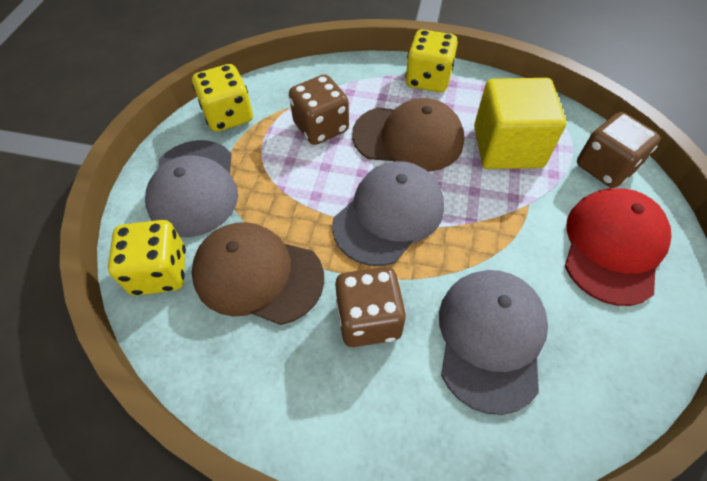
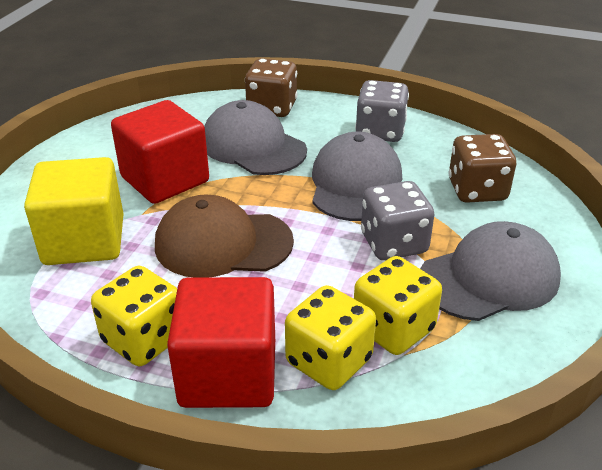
brown cap: [191,222,324,325] [352,98,464,172] = 2 -> [155,195,294,278] = 1
brown dice: [289,74,349,145] [335,267,406,347] [577,112,661,188] = 3 -> [245,58,297,117] [448,134,516,203] = 2
grey dice: none = 0 -> [355,80,409,142] [361,181,434,260] = 2
red cap: [565,188,672,306] = 1 -> none = 0
red cube: none = 0 -> [111,100,209,204] [167,277,275,408] = 2

